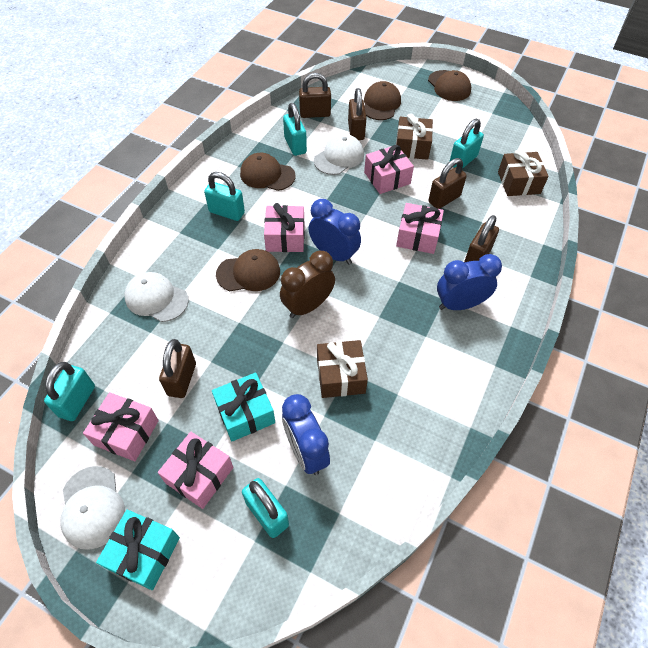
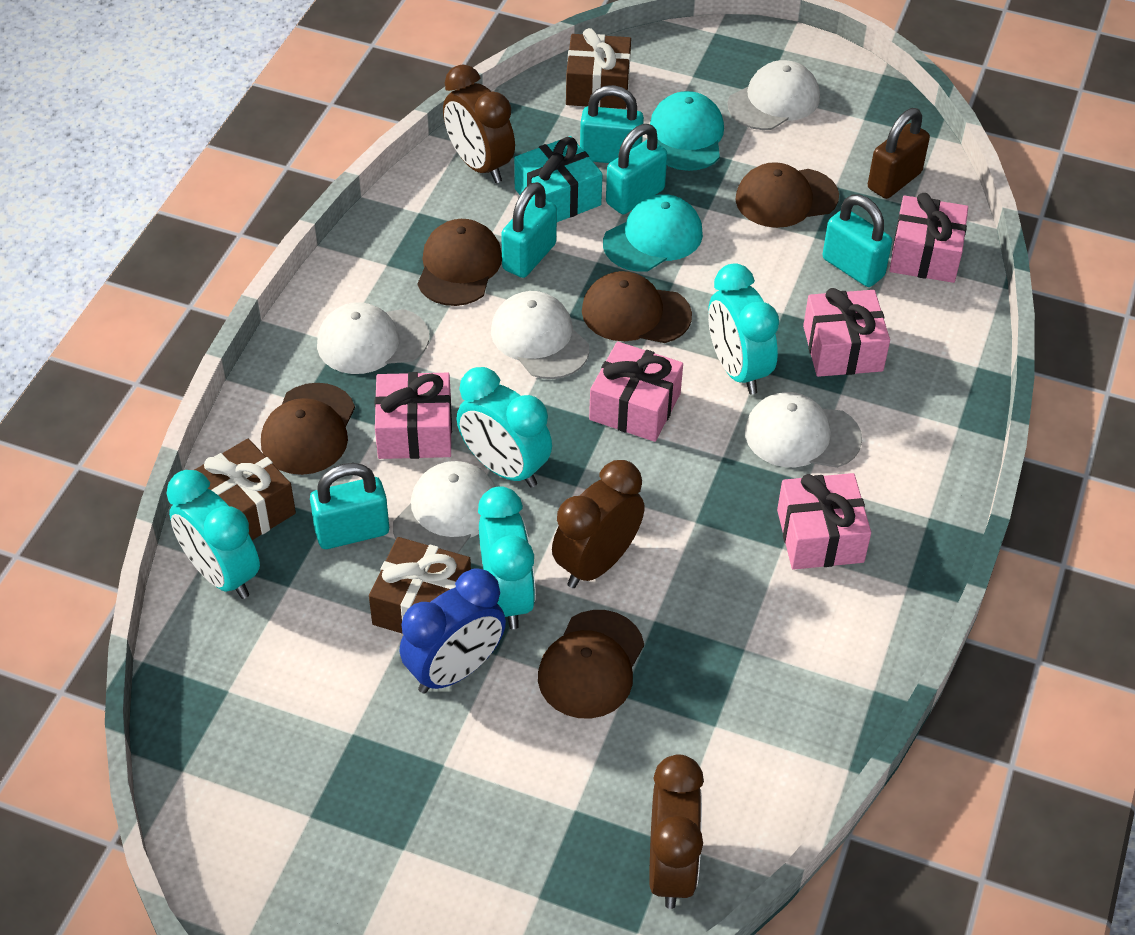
blue clock: [282,394,330,475] [309,199,361,265] [437,254,502,310] = 3 -> [400,569,506,694] = 1
brown cap: [216,249,280,291] [240,153,296,191] [364,81,401,120] [428,70,471,101] = 4 -> [261,383,355,475] [417,219,502,306] [538,610,644,719] [582,271,692,343] [735,162,839,228] = 5
brown clock: [280,251,335,318] = 1 -> [443,65,515,183] [552,460,644,588] [649,754,704,909] = 3
brown padlock: [159,339,196,398] [299,73,331,118] [348,88,367,140] [428,158,467,209] [464,215,499,263] = 5 -> [868,108,930,199] = 1
turquoise cap: none = 0 -> [603,194,703,272] [650,91,724,171] = 2
turquoise clock: none = 0 -> [167,470,260,599] [456,367,552,488] [478,486,536,629] [708,263,779,395] = 4
turquoise gift: [96,510,180,590] [212,373,275,442] = 2 -> [514,136,603,222] = 1
white cap: [60,466,125,550] [124,272,189,322] [314,134,364,175] = 3 -> [317,302,429,374] [393,461,495,554] [491,291,589,379] [728,60,820,130] [745,392,862,468] = 5

